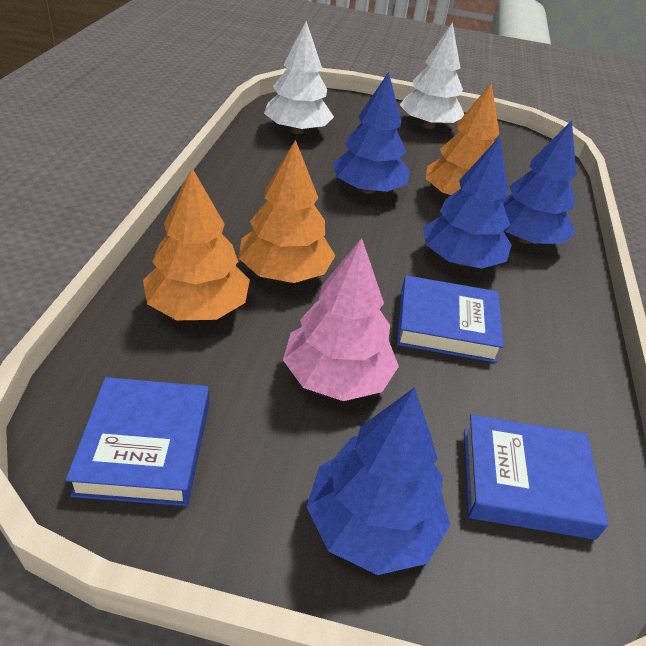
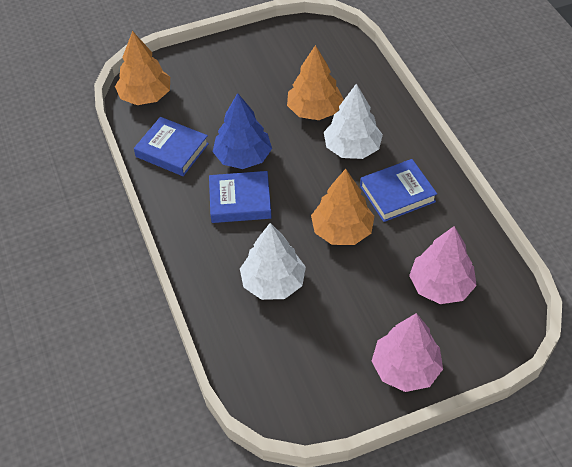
blue tree: [307,387,450,575] [332,72,410,194] [423,136,512,269] [502,120,576,244] = 4 -> [212,93,272,169] = 1
pink tree: [283,238,399,401] = 1 -> [372,313,443,392] [409,226,477,304] = 2

